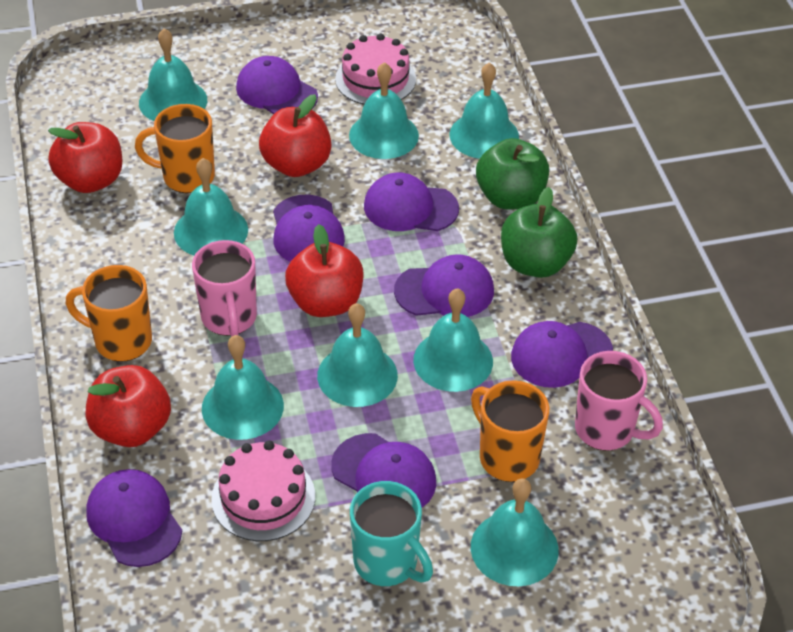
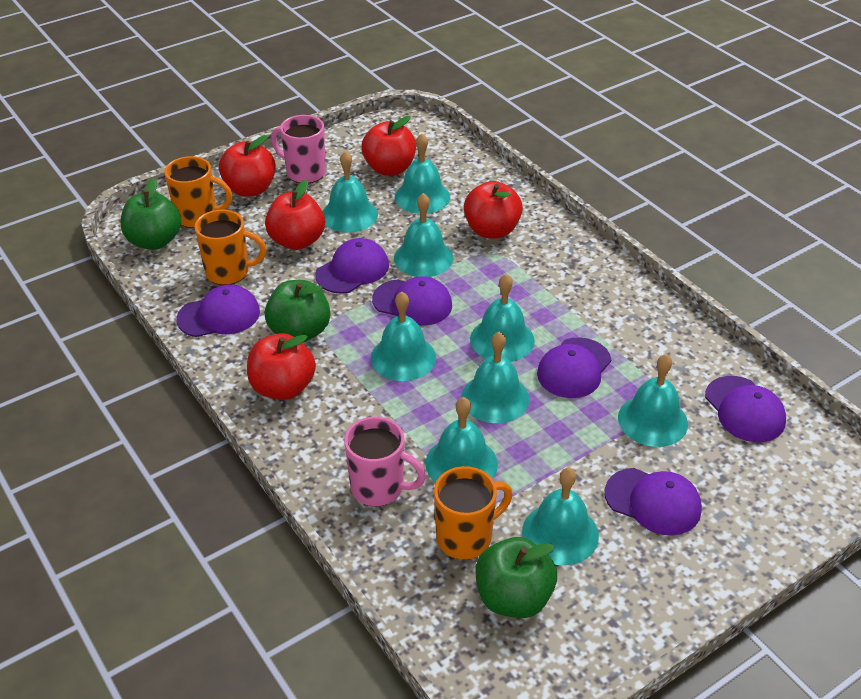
green apple: [476,138,549,210] [501,187,577,278] = 2 -> [121,178,182,250] [265,280,331,343] [476,537,557,618] = 3
pink cake: [211,441,315,541] [335,34,416,105] = 2 -> none = 0
purple cap: [86,469,182,567] [236,56,318,114] [273,195,345,262] [331,433,436,508] [364,172,459,231] [394,255,494,317] [511,321,613,388] = 7 -> [176,284,260,337] [315,238,389,294] [372,276,452,326] [537,337,611,398] [605,468,702,535] [705,376,786,442] = 6
red apple: [48,122,122,193] [86,365,171,447] [259,94,331,177] [285,224,363,317] = 4 -> [219,135,276,197] [247,333,316,400] [265,179,325,250] [361,116,416,176] [464,181,523,239] = 5
turquoise bell: [139,28,207,121] [174,158,248,256] [202,335,284,440] [317,303,398,407] [349,62,419,159] [413,288,493,392] [449,62,519,159] [471,478,559,586] = 8 -> [322,151,378,233] [371,292,436,381] [394,193,453,277] [395,134,450,214] [426,397,498,483] [461,332,529,423] [470,274,535,362] [522,468,599,565] [618,354,688,447] = 9
turquoise mug: [350,481,433,586] = 1 -> none = 0

